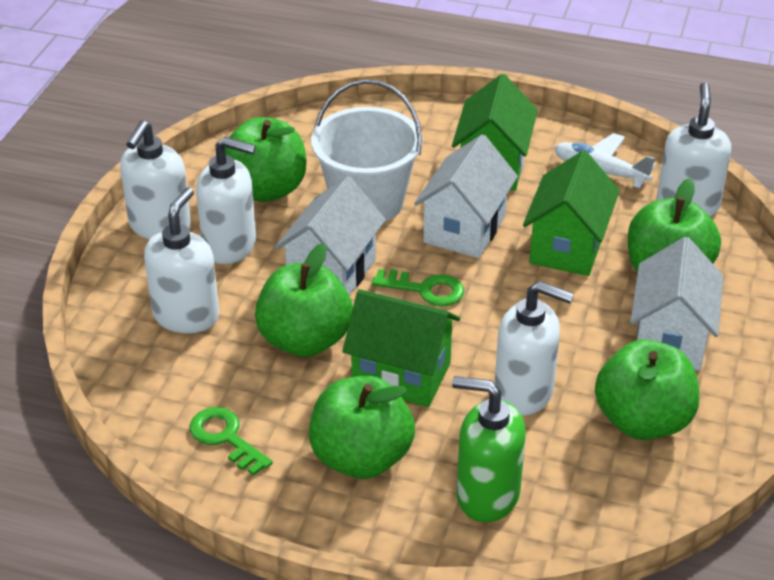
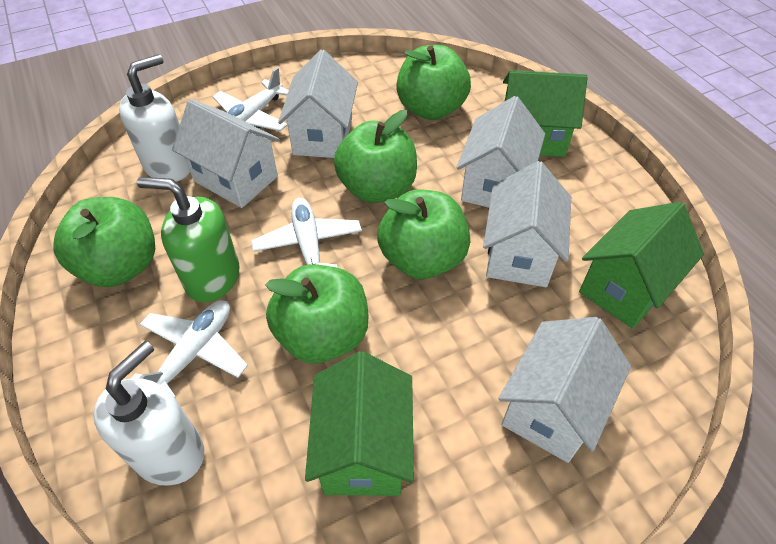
green key: [190,407,273,476] [372,269,464,306] = 2 -> none = 0
white bucket: [311,79,423,222] = 1 -> none = 0
white house: [274,176,386,296] [414,135,518,258] [630,237,723,371] = 3 -> [172,99,280,208] [278,50,358,158] [456,96,545,208] [483,161,571,287] [498,317,631,463] = 5
white plane: [554,133,655,188] = 1 -> [131,300,248,398] [212,67,289,131] [251,198,362,268] = 3
white soap dispenser: [120,120,191,240] [144,188,219,334] [196,137,256,264] [495,281,574,416] [657,82,731,217] = 5 -> [93,341,204,486] [119,54,190,181] = 2

